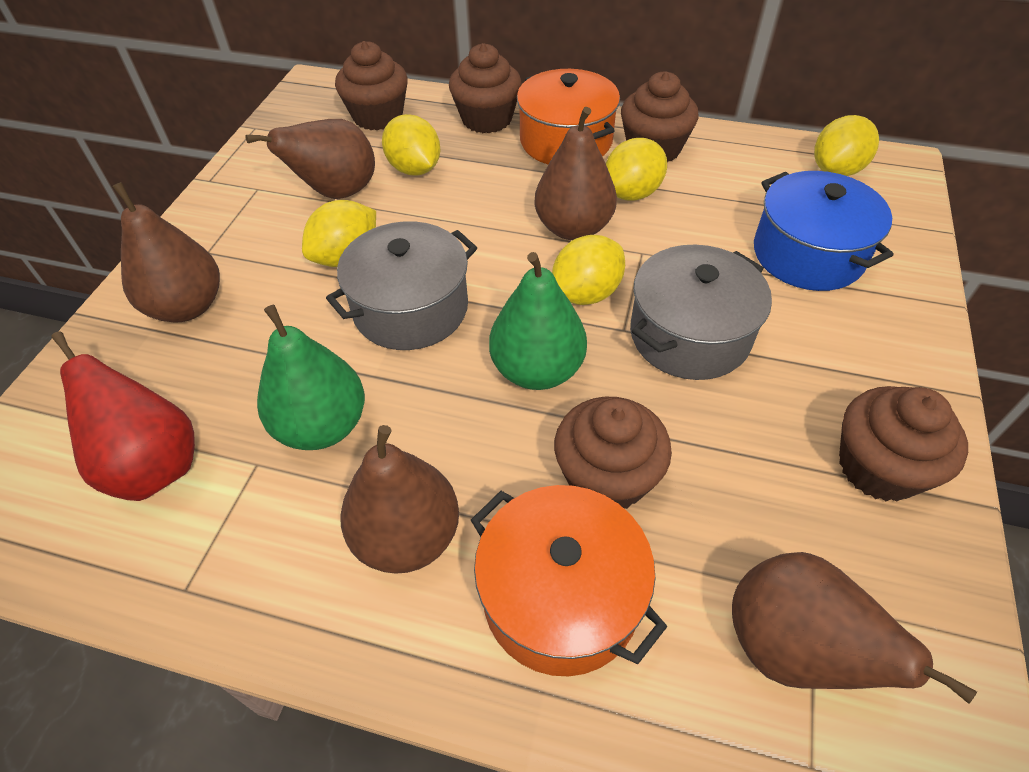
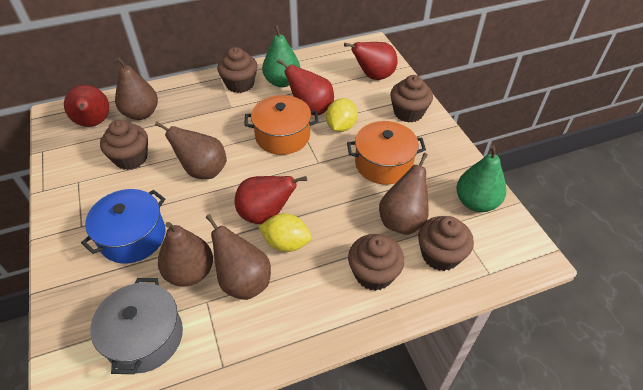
grey pot: [326,221,477,350] [630,245,772,380] = 2 -> [90,278,183,374] = 1
red pear: [51,332,195,501] = 1 -> [64,85,109,127] [234,176,307,224] [277,59,334,115] [344,42,397,80] = 4
yellow lemon: [302,200,376,267] [382,114,441,176] [552,235,625,305] [606,138,667,201] [814,115,879,176] = 5 -> [259,213,311,252] [326,98,357,132] = 2

